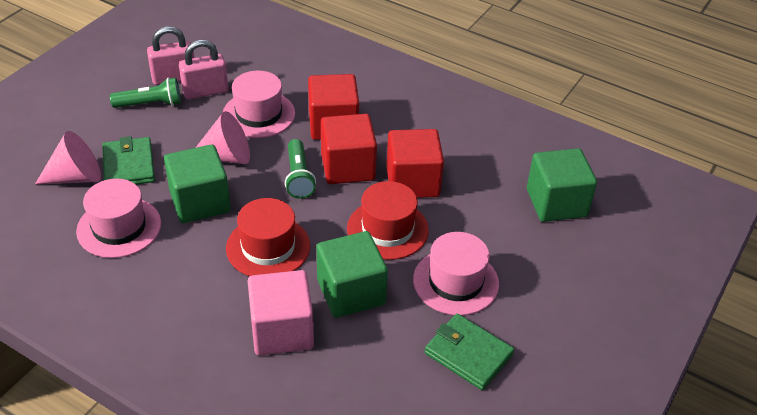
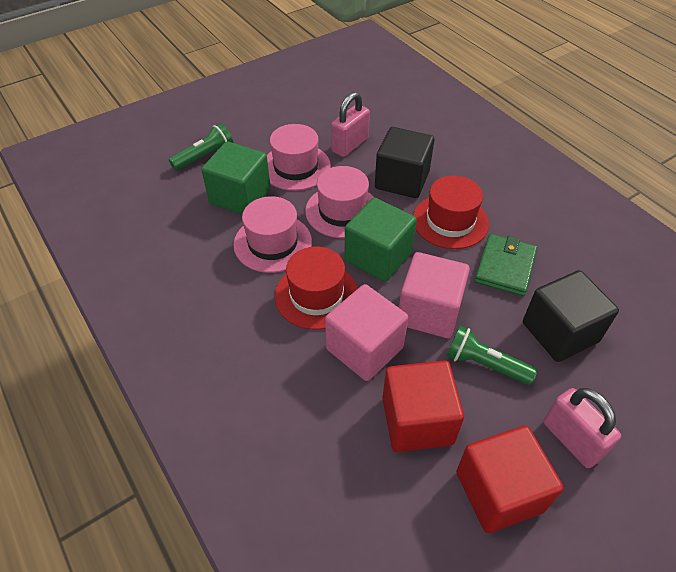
black cube: none = 0 -> [375,127,434,198] [523,270,619,362] = 2
green cube: [164,144,231,223] [317,231,388,318] [527,148,597,222] = 3 -> [202,141,271,215] [344,198,417,282] = 2
green wallet: [102,136,155,185] [425,314,514,390] = 2 -> [474,234,537,296] = 1
pink cone: [35,131,101,184] [195,111,250,164] = 2 -> none = 0
pink cube: [248,270,314,355] = 1 -> [325,284,408,381] [399,252,470,338] = 2
red cube: [308,74,359,140] [321,114,377,184] [386,129,444,198] = 3 -> [382,360,464,452] [456,426,564,533] = 2

